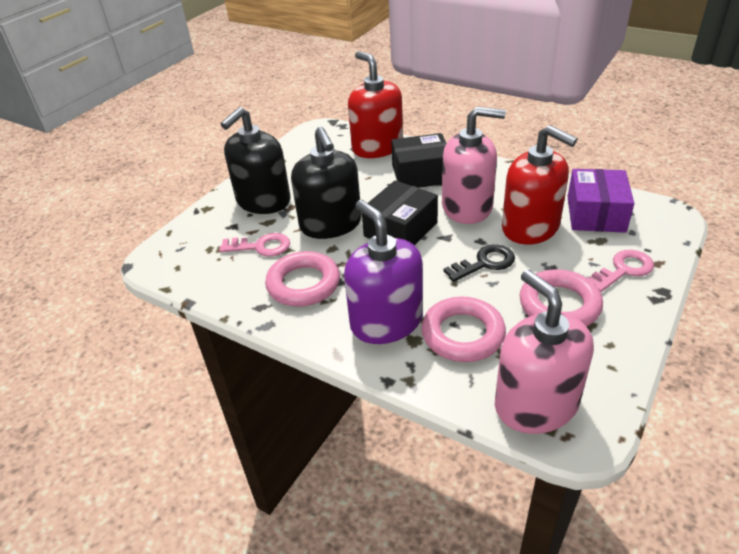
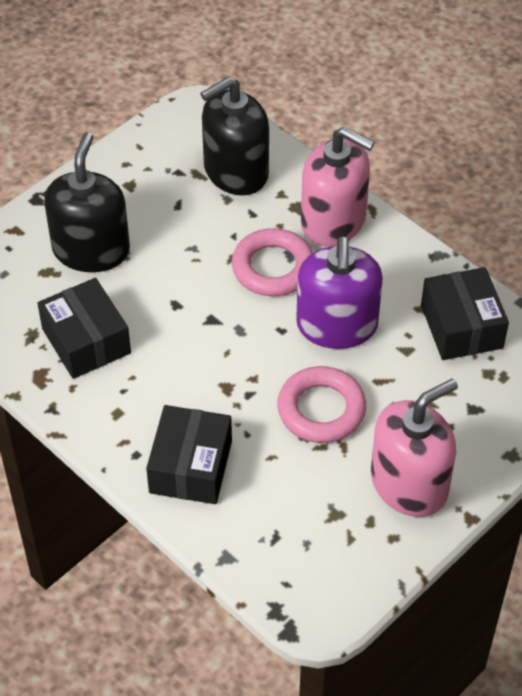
black box: [362,180,438,245] [391,133,447,188] = 2 -> [37,278,131,379] [146,405,232,504] [421,267,509,360] = 3
black key: [443,244,515,282] = 1 -> none = 0
pink key: [219,233,290,257] [588,250,654,292] = 2 -> none = 0
pink ring: [265,251,340,307] [421,297,506,362] [520,269,603,327] = 3 -> [232,228,313,296] [277,366,366,443] = 2
purple box: [567,169,634,233] = 1 -> none = 0
red soap dispenser: [348,51,403,158] [502,125,577,245] = 2 -> none = 0

